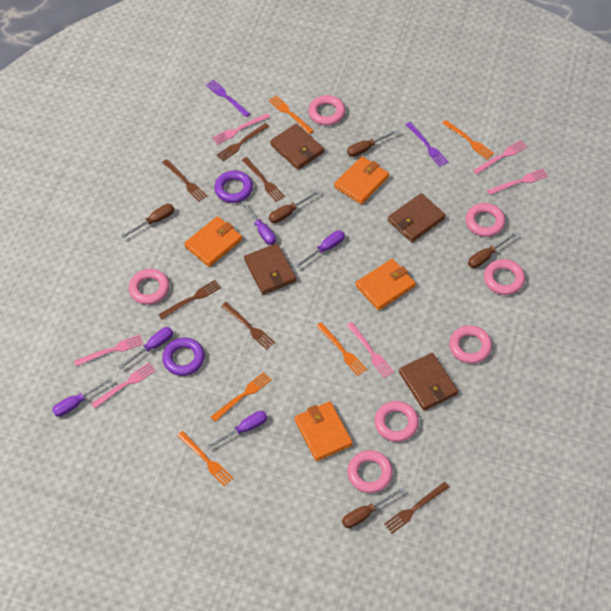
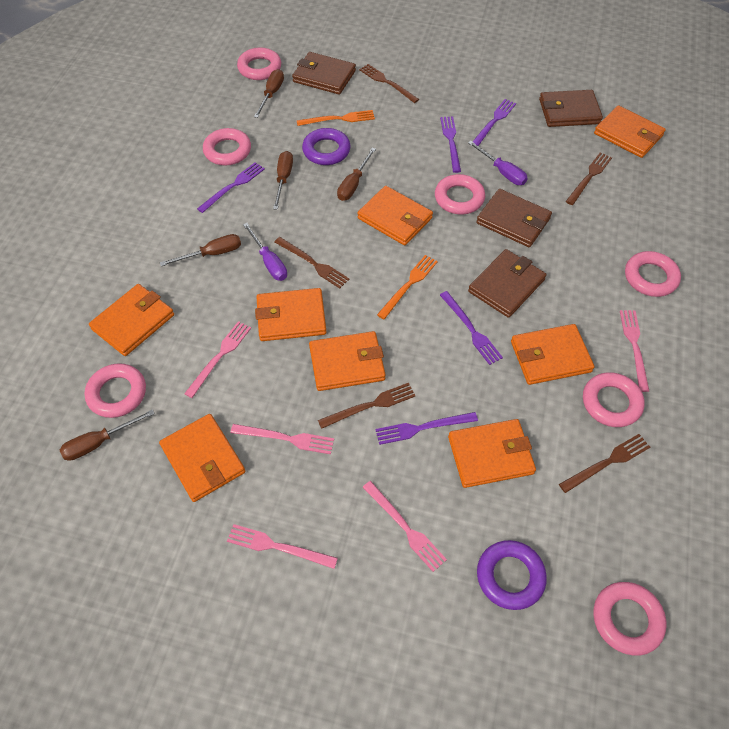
brown fork: [159,280,221,319] [162,159,207,202] [217,123,269,161] [221,302,275,350] [242,157,285,202] [384,482,449,534] = 6 -> [274,237,349,288] [318,383,416,429] [359,64,419,103] [559,434,650,493] [566,152,612,205] = 5
orange fork: [177,431,234,486] [211,372,272,422] [268,95,314,134] [316,322,367,376] [442,120,494,160] = 5 -> [297,110,375,126] [377,255,438,319] = 2
orange wallet: [184,216,242,267] [294,401,353,461] [334,156,389,204] [356,259,416,311] = 4 -> [89,284,174,356] [159,414,245,502] [255,288,326,341] [309,331,386,391] [357,186,433,246] [448,419,536,488] [511,324,595,385] [594,105,666,158] = 8
pink fork: [74,334,144,366] [91,363,156,408] [212,114,270,145] [347,322,394,378] [473,140,527,174] [487,169,548,195] = 6 -> [184,321,251,398] [227,524,338,569] [231,424,334,454] [362,481,447,572] [620,310,649,392] = 5
purple fork: [206,80,250,117] [406,122,449,167] = 2 -> [197,162,265,213] [375,412,478,445] [440,116,461,173] [440,291,503,365] [473,99,516,146] = 5
purple screwdriver: [52,378,113,417] [119,327,173,369] [206,411,267,449] [241,201,276,245] [295,230,345,268] = 5 -> [243,223,287,281] [468,141,528,185] = 2

